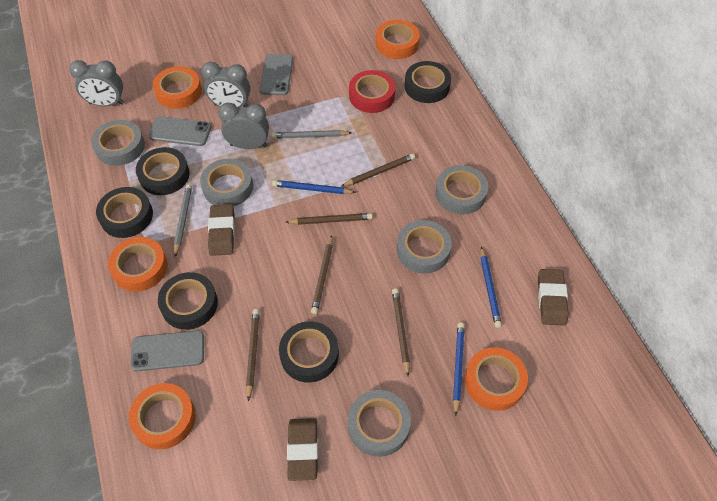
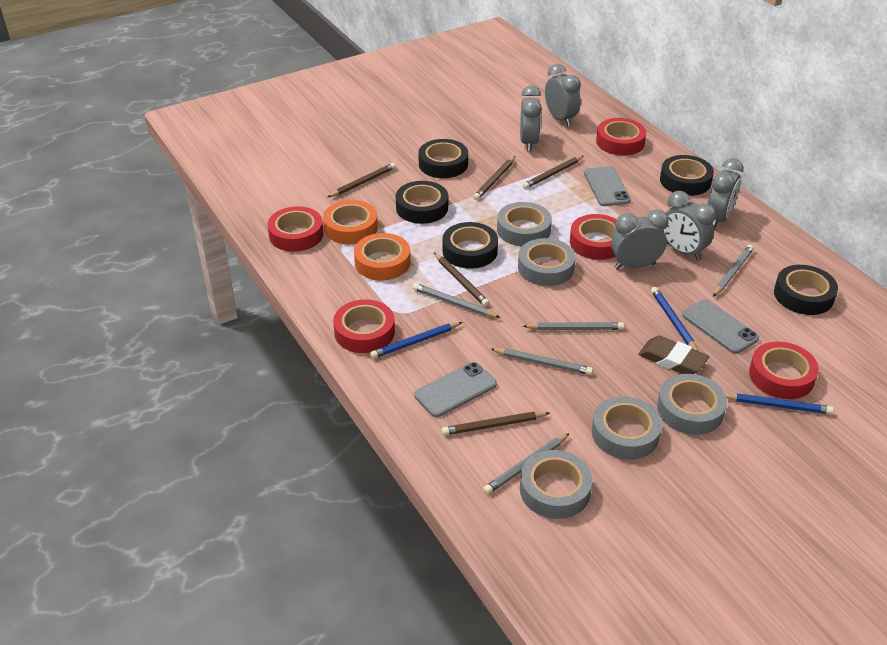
brown eraser: [208,204,235,256] [287,418,318,481] [538,269,569,326] = 3 -> [638,336,709,374] = 1
grey clock: [69,60,124,106] [201,61,251,107] [218,103,269,149] = 3 -> [520,85,542,152] [545,64,581,126] [611,210,669,270] [663,191,716,261] [708,158,744,228] = 5
grey pencil: [174,184,192,257] [272,130,352,139] = 2 -> [413,283,501,318] [483,433,570,494] [491,348,593,375] [523,322,624,330] [713,245,754,297] = 5
orange tape: [108,237,167,292] [129,383,196,449] [153,66,202,109] [376,20,420,59] [465,347,528,411] = 5 -> [323,200,378,244] [354,233,411,281] = 2
red tape: [349,70,395,113] = 1 -> [267,206,323,252] [333,299,395,353] [570,214,617,260] [596,118,646,156] [749,342,819,399] = 5

